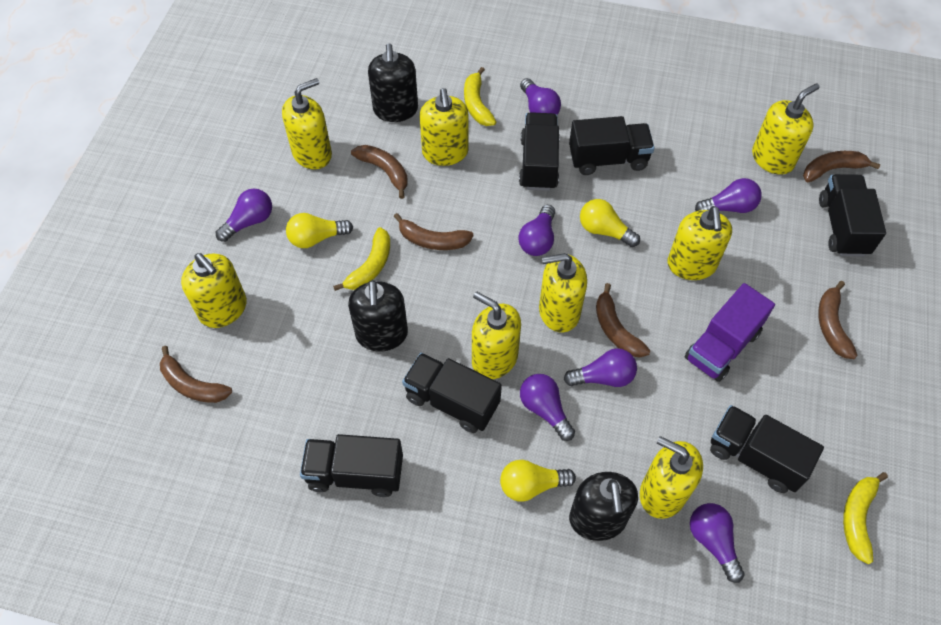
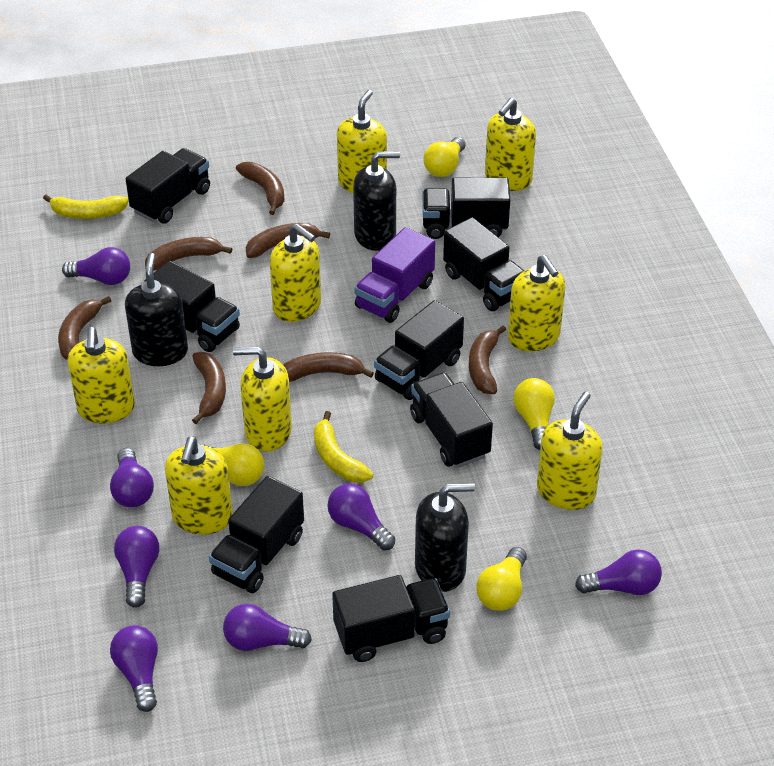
black truck: [300,434,403,497] [402,353,502,433] [519,112,560,191] [569,116,654,175] [710,405,824,493] [819,174,886,257] = 6 -> [126,148,210,223] [144,261,240,352] [209,476,304,593] [332,575,450,662] [374,300,464,400] [410,373,493,467] [422,177,510,239] [443,217,524,311] = 8
brown banana: [160,346,232,403] [351,145,408,199] [394,213,474,250] [596,283,651,358] [803,151,880,182] [818,281,858,359] = 6 -> [58,296,111,360] [145,237,232,271] [192,352,226,424] [236,162,285,215] [246,223,330,258] [283,352,374,382] [469,326,506,394] = 7
yellow banana: [333,227,390,291] [464,67,496,126] [843,472,888,564] = 3 -> [43,195,129,219] [314,411,373,483] = 2
yellow light bulb: [286,213,353,248] [500,460,576,501] [580,199,640,247] = 3 -> [202,443,264,486] [423,137,465,177] [476,547,527,611] [513,378,555,450] = 4

